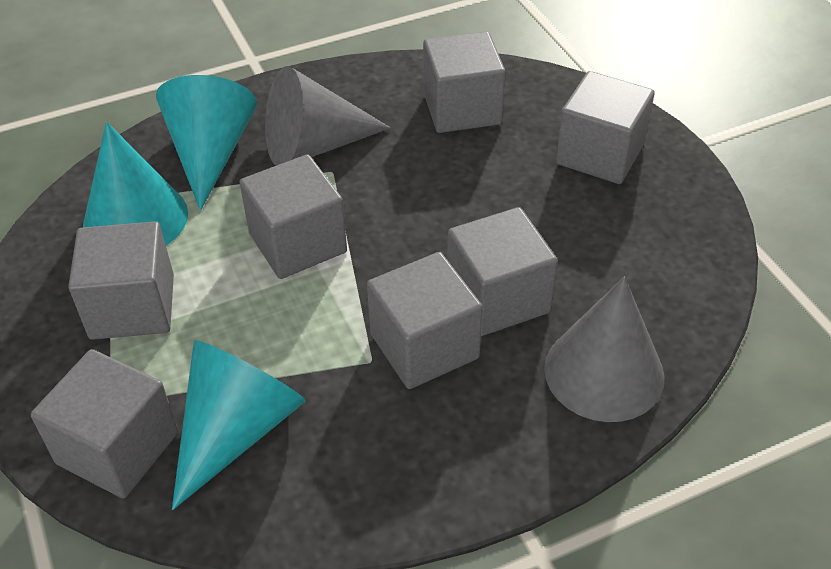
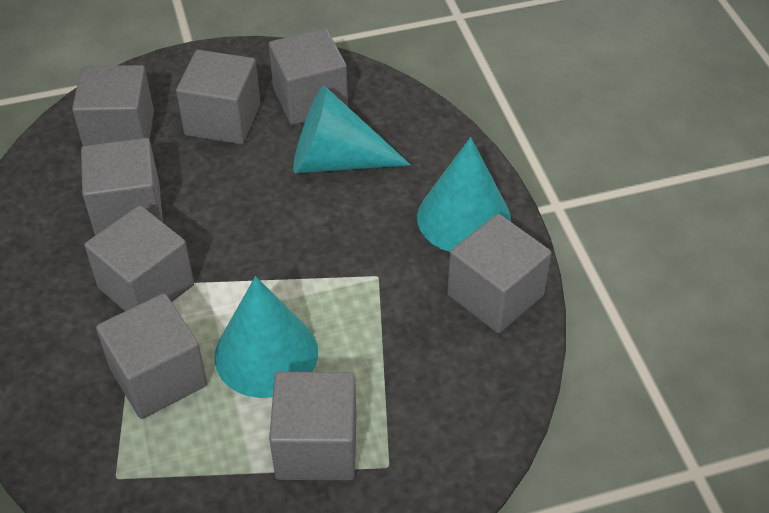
grey cone: [265,66,391,166] [544,277,665,422] = 2 -> none = 0
grey cube: [31,349,178,498] [68,221,174,340] [239,154,347,279] [367,252,483,389] [423,31,506,133] [447,207,558,336] [556,71,655,184] = 7 -> [72,65,154,146] [81,138,163,236] [85,206,194,311] [96,293,207,419] [176,50,260,144] [269,28,348,125] [269,372,357,480] [447,214,552,333] = 8

